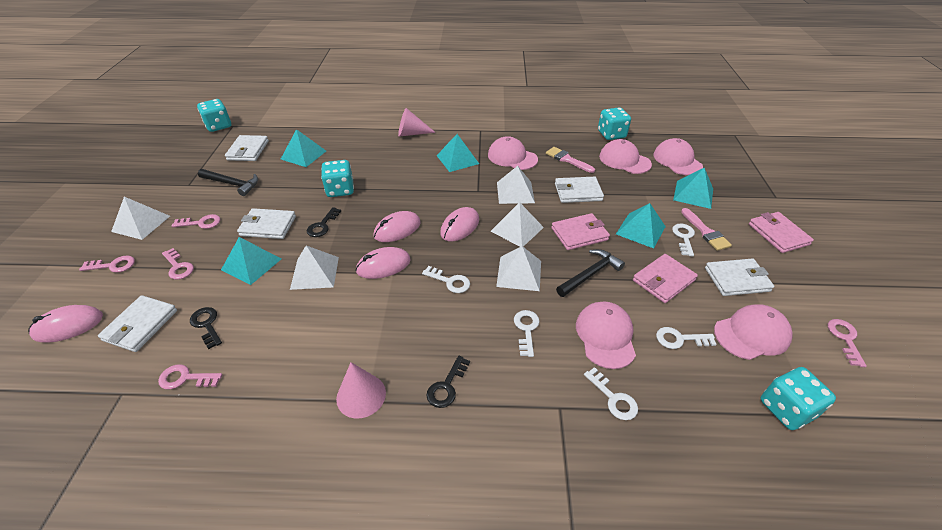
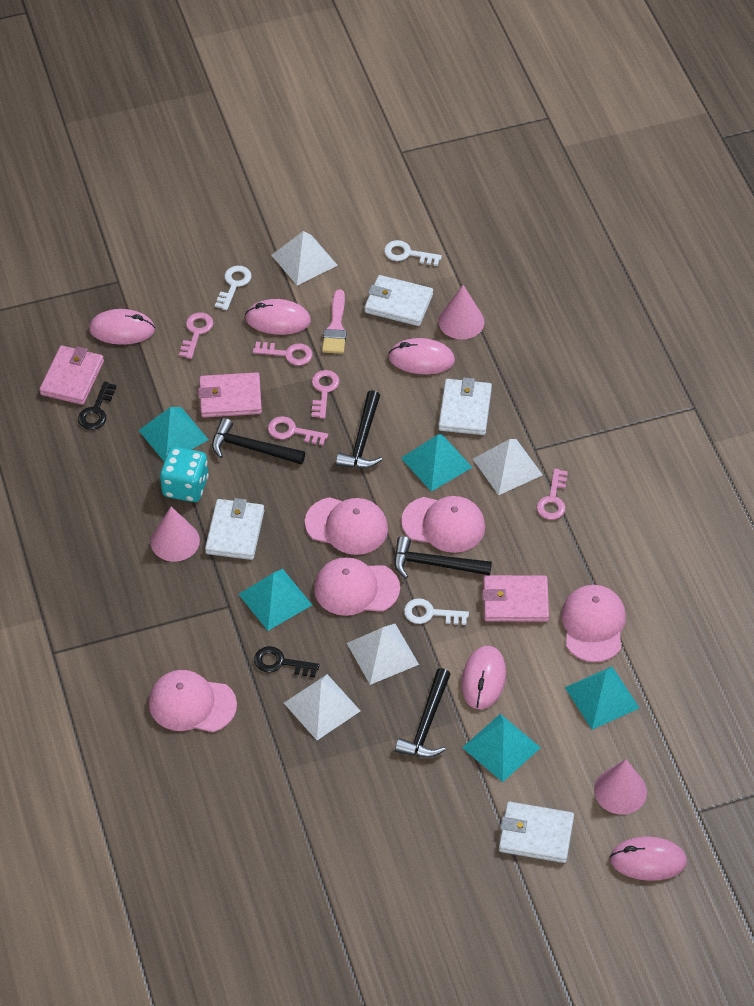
black hammer: [198,169,258,196] [556,249,625,297] = 2 -> [212,418,305,465] [336,390,382,469] [394,536,492,579] [395,668,451,758] = 4
black key: [190,307,222,349] [307,207,341,237] [426,356,470,408] = 3 -> [78,381,117,430] [254,646,319,677] = 2
pink brush: [546,147,595,173] [681,208,732,251] = 2 -> [322,289,347,354] = 1
pink cone: [336,362,386,419] [398,108,436,137] = 2 -> [151,506,200,562] [438,285,484,339] [594,759,647,815] = 3
pink mouse: [28,305,103,343] [355,247,411,279] [373,211,420,242] [440,207,479,241] = 4 -> [89,309,155,345] [245,299,311,335] [388,338,455,374] [461,646,506,709] [610,837,687,881] = 5
turquoise dice: [197,99,231,132] [321,160,354,197] [598,107,631,140] [760,367,836,430] = 4 -> [160,447,209,502] = 1
white key: [422,266,470,293] [514,310,540,357] [584,367,638,420] [656,327,717,349] [672,224,695,256] = 5 -> [215,266,251,310] [384,240,442,266] [404,598,469,625] = 3
white pyramid: [111,197,170,240] [290,245,339,290] [491,202,544,247] [496,246,541,291] [497,166,535,204] = 5 -> [271,231,338,285] [284,674,360,740] [347,624,419,685] [473,439,543,495] = 4
white wallet: [98,295,177,352] [225,135,269,161] [237,208,296,239] [555,177,604,203] [705,258,774,296] = 5 -> [205,498,264,560] [364,275,433,326] [438,378,492,435] [499,802,574,863] = 4

